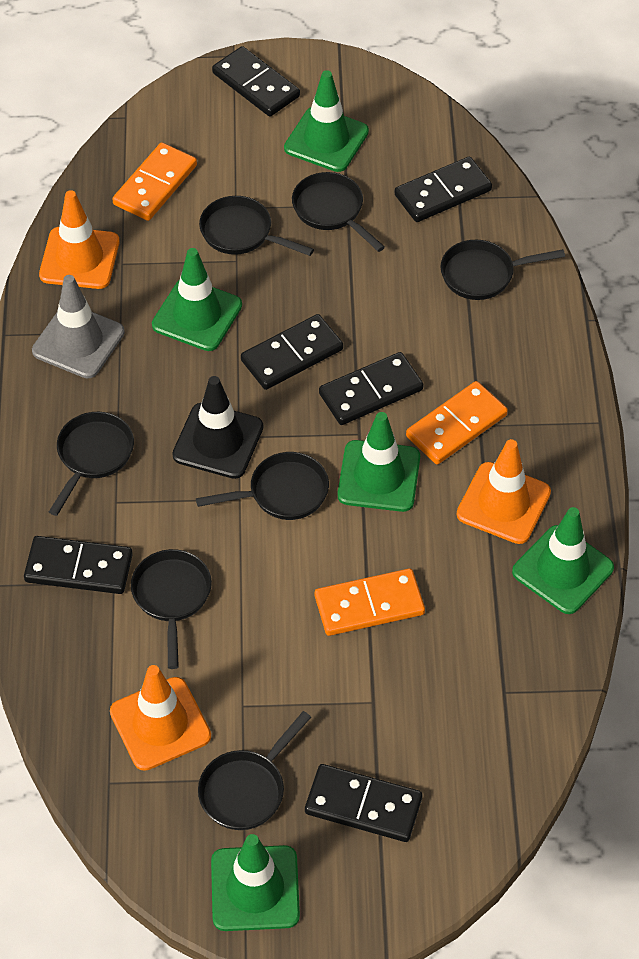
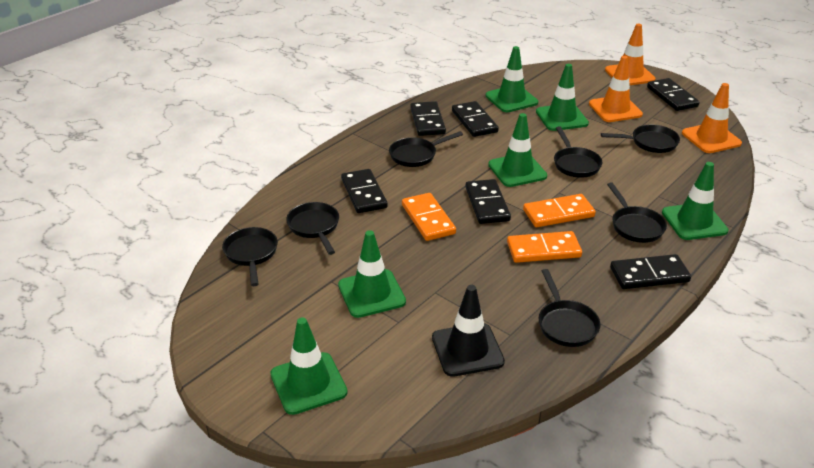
green traffic cone: [152,248,242,351] [211,834,300,931] [284,70,369,172] [338,412,420,512] [512,507,614,614] = 5 -> [270,317,348,415] [338,230,406,318] [486,46,538,112] [488,113,547,187] [536,64,589,131] [662,162,729,240] = 6
grey traffic cone: [32,275,125,378] = 1 -> none = 0

